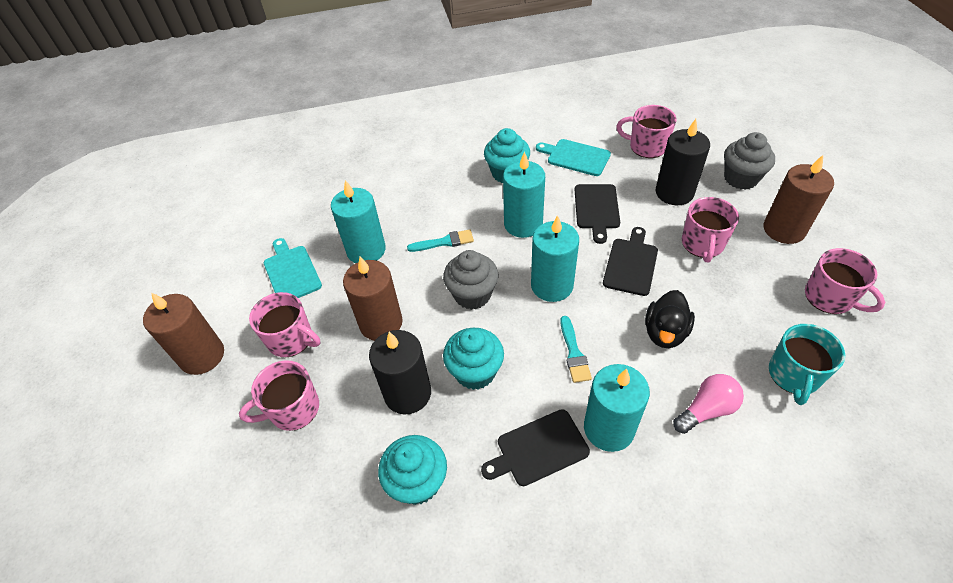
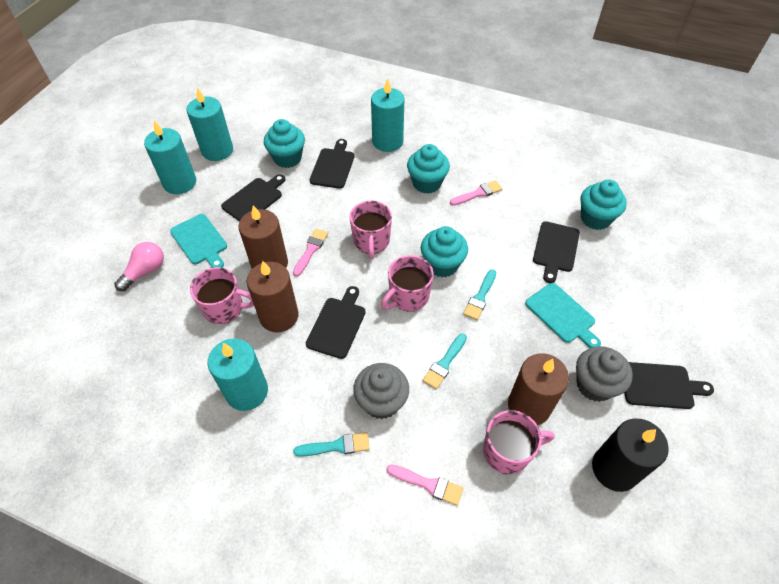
black candle: [369,330,431,415] [655,119,710,205] = 2 -> [592,418,669,492] = 1
black cutting board: [481,409,590,486] [575,184,620,244] [603,227,658,296] = 3 -> [221,174,286,222] [306,286,366,359] [309,139,354,189] [533,221,580,283] [625,362,714,409] = 5
black duck: [645,290,695,348] = 1 -> none = 0
pink brush: none = 0 -> [293,228,328,277] [387,464,463,506] [450,180,502,206] = 3
pink mug: [239,360,319,431] [249,292,320,357] [616,105,677,158] [682,197,739,262] [805,248,885,314] = 5 -> [190,267,254,324] [349,200,392,259] [381,255,434,312] [483,410,554,475] = 4
turquoise brush: [407,229,474,252] [560,316,592,383] = 2 -> [293,432,370,457] [422,333,467,389] [463,269,496,320] = 3
turquoise cupcake: [378,435,447,505] [443,328,504,390] [484,128,530,183] = 3 -> [264,119,305,168] [407,144,450,194] [421,226,468,277] [581,180,627,230] = 4
turquoise mug: [769,324,845,405] = 1 -> none = 0

